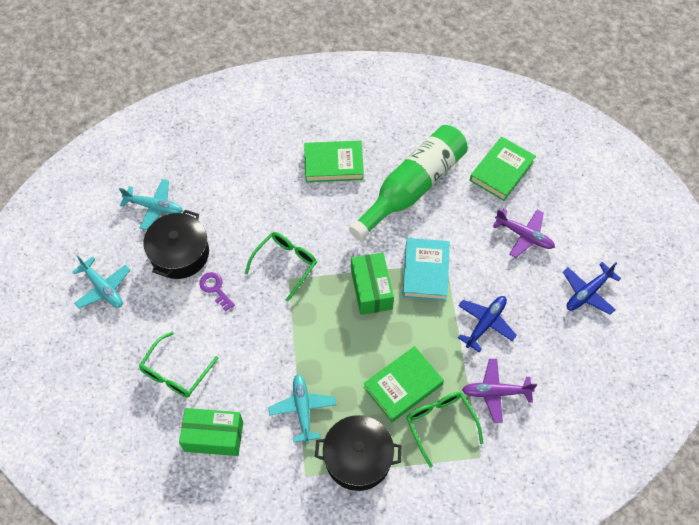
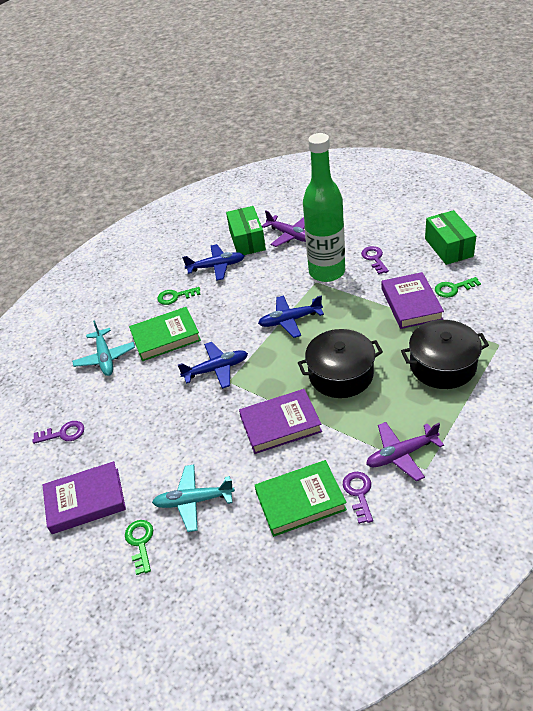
blue plane: [458,296,517,352] [563,262,621,315] = 2 -> [178,342,248,389] [182,244,245,281] [258,296,324,338] = 3
green book: [304,140,364,182] [363,346,444,422] [470,137,536,201] = 3 -> [129,307,201,361] [255,460,347,537] = 2
green glasses: [139,332,218,397] [245,232,317,301] [406,392,483,468] = 3 -> none = 0
green key: none = 0 -> [125,520,153,575] [157,287,201,305] [435,277,481,298] = 3
purple book: none = 0 -> [42,461,126,534] [239,389,322,454] [382,272,444,329] = 3
purple key: [199,272,235,311] = 1 -> [33,421,84,444] [343,472,373,524] [361,246,389,274] = 3
turquoise book: [402,238,450,301] = 1 -> none = 0
turquoise plane: [72,256,130,309] [119,179,183,230] [268,374,336,444] = 3 -> [72,320,135,376] [152,465,235,532] = 2

